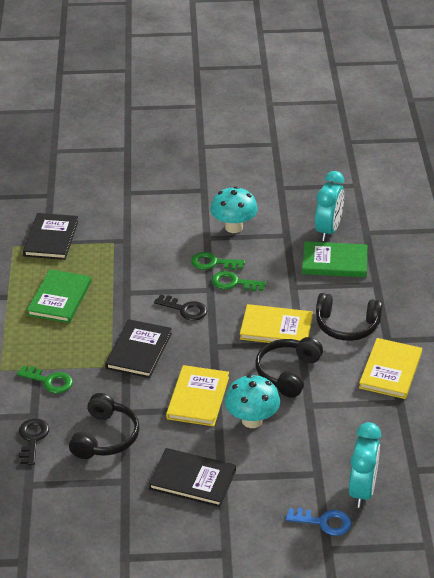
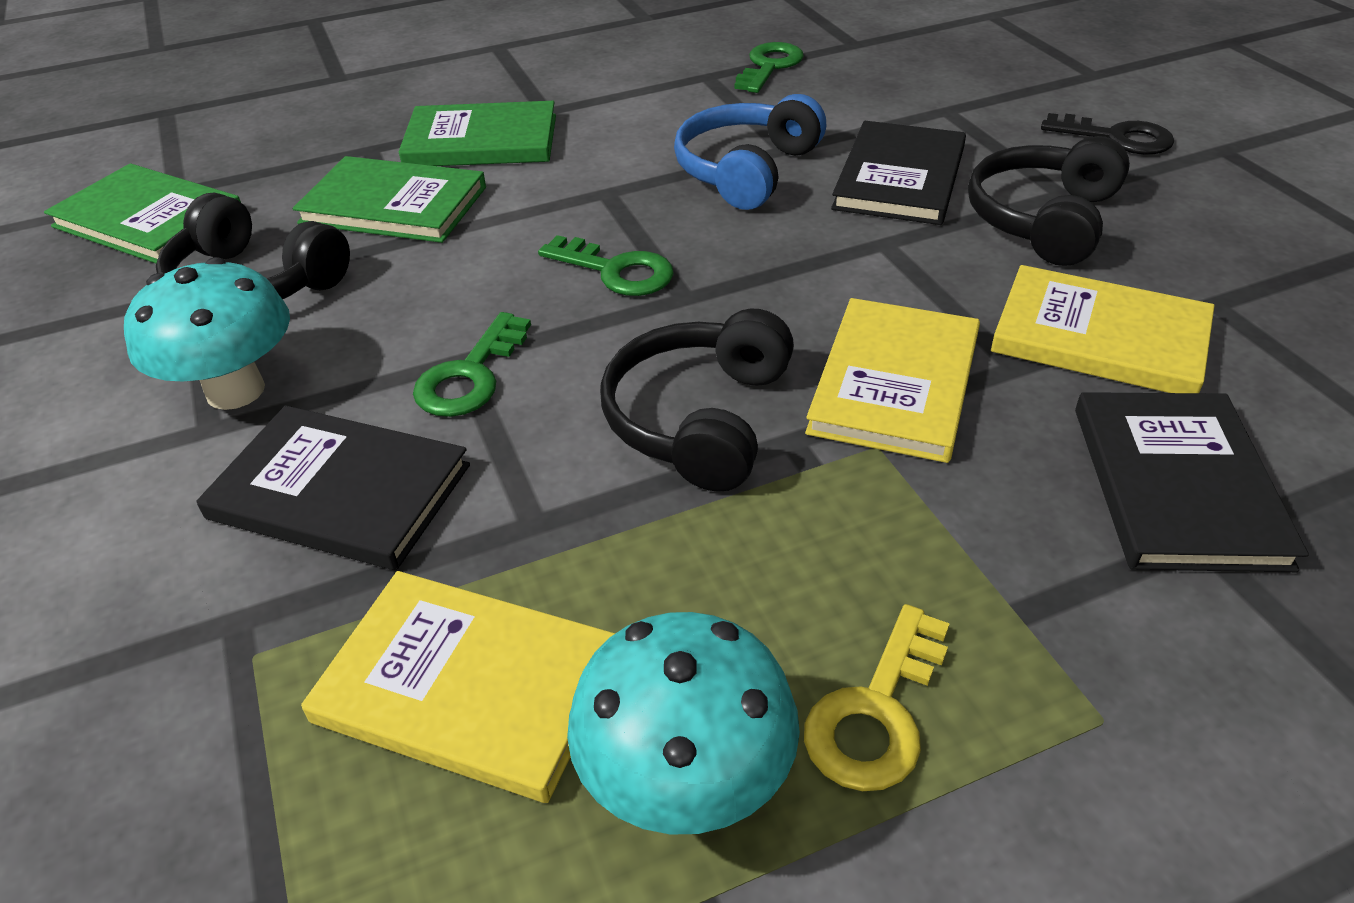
black key: [19,418,49,465] [154,294,207,321] = 2 -> [1041,113,1174,155] = 1
blue headphones: none = 0 -> [674,94,826,210] = 1
blue key: [286,508,352,536] = 1 -> none = 0
green book: [27,269,91,323] [302,241,367,277] = 2 -> [44,163,241,264] [293,156,486,243] [399,101,556,166] = 3
turquoise clock: [315,171,344,241] [349,422,381,508] = 2 -> none = 0
yellow key: none = 0 -> [804,604,950,791] = 1

